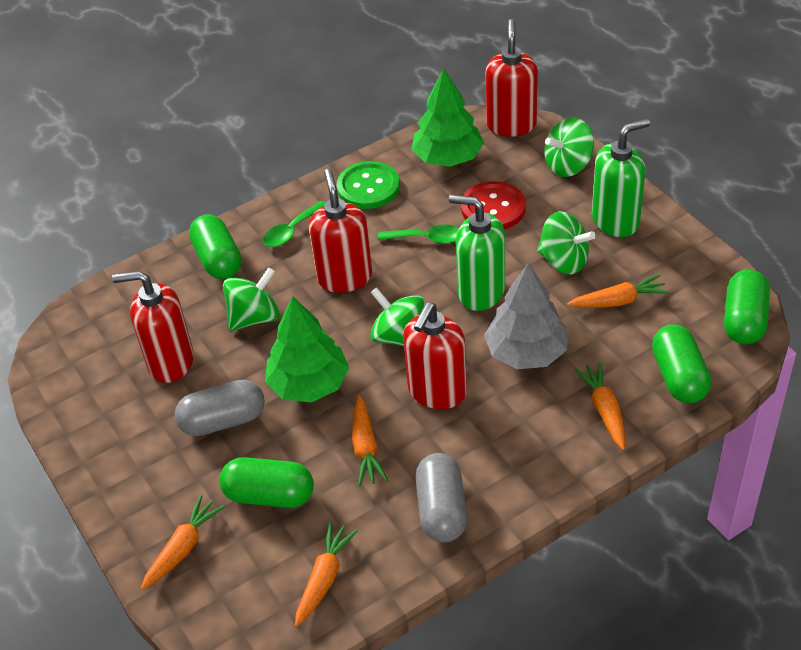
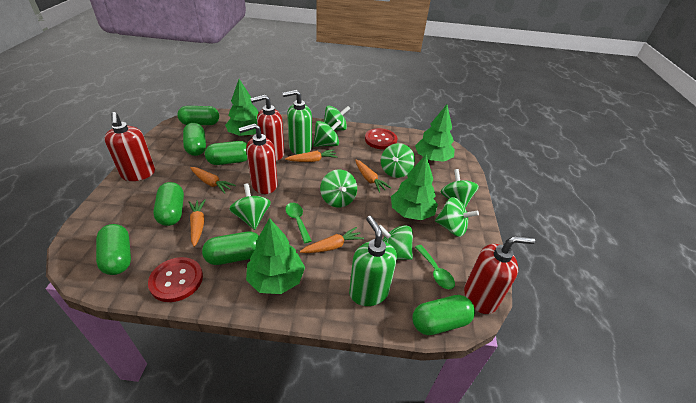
green button: [337,161,400,209] = 1 -> none = 0
green capsule: [189,214,241,279] [219,457,314,508] [652,325,711,403] [724,270,770,344] = 4 -> [96,224,131,275] [153,182,184,226] [177,106,219,125] [183,123,206,156] [202,232,259,265] [205,141,248,165] [413,295,475,335] = 7
green spinning top: [223,268,279,331] [370,287,425,346] [537,211,596,274] [544,118,594,177] = 4 -> [229,183,271,230] [313,120,342,147] [320,169,357,208] [324,105,350,130] [379,225,413,260] [381,143,415,178] [435,197,479,237] [441,169,479,208] = 8
green tree: [265,297,349,403] [412,68,484,167] = 2 -> [225,79,259,137] [246,218,305,294] [391,155,438,220] [415,105,455,162] = 4
grey capsule: [175,380,265,436] [416,453,467,543] = 2 -> none = 0
grey tree: [484,263,568,369] = 1 -> none = 0
red button: [461,181,526,229] = 1 -> [148,257,203,302] [365,128,397,150] = 2

